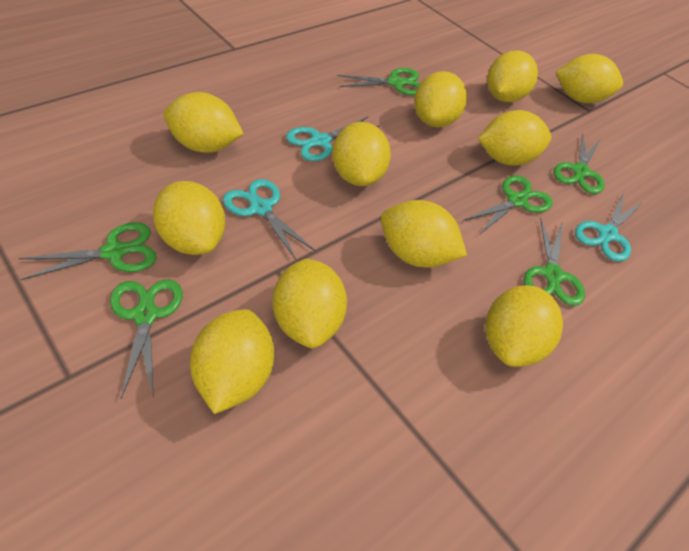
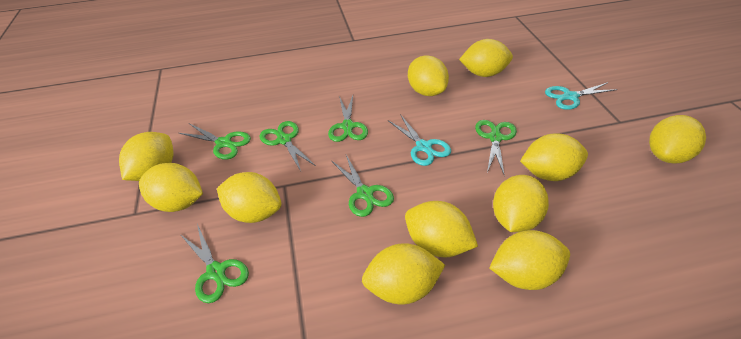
turquoise scissors: [223,179,316,260] [286,116,380,161] [575,193,644,262] = 3 -> [388,114,451,166] [545,82,618,110] = 2

